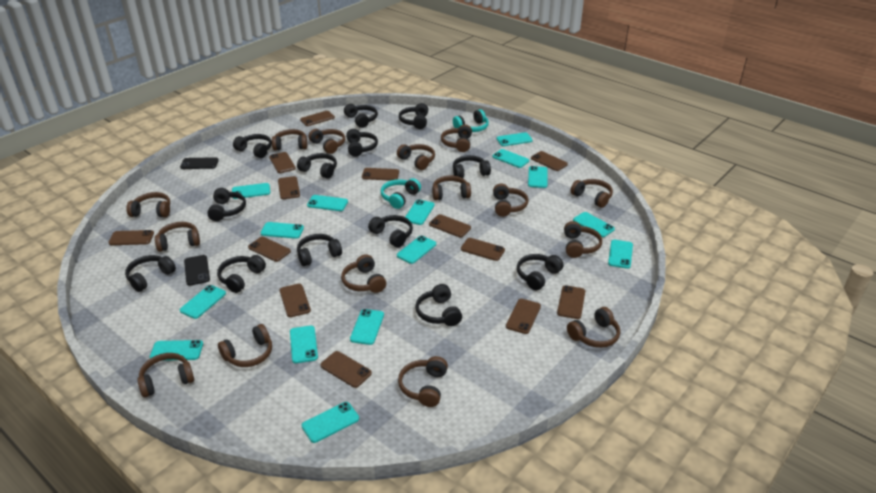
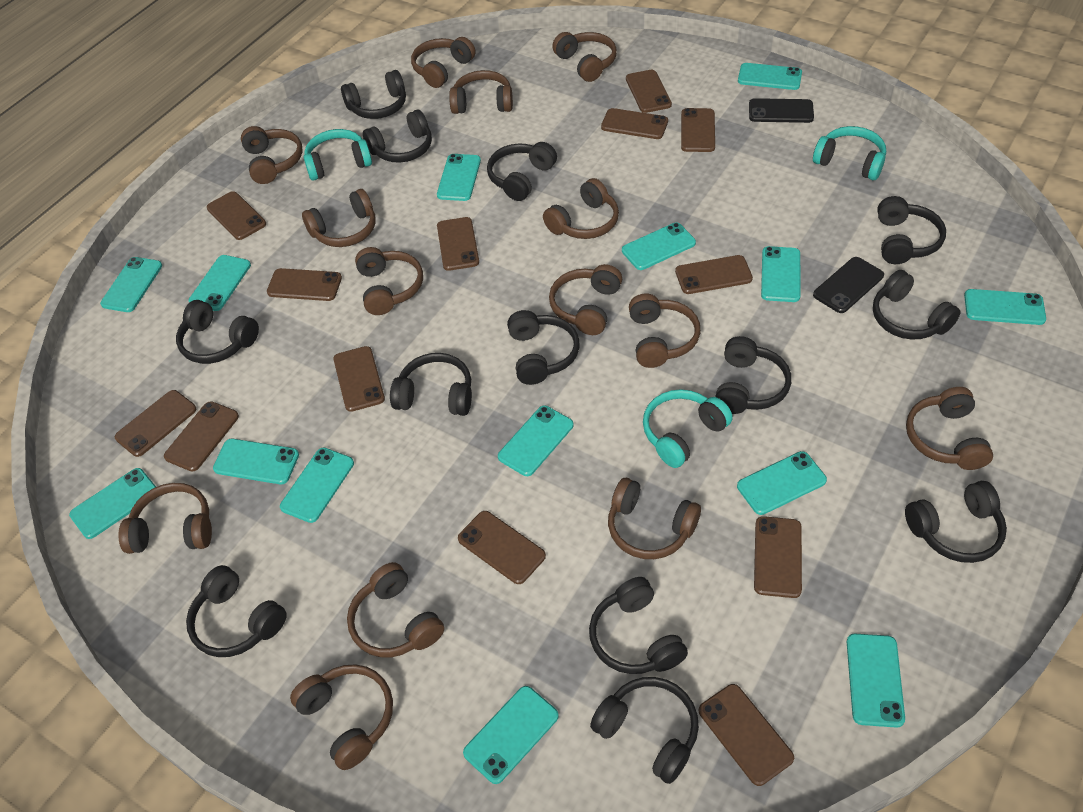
brown headphones: [126,192,170,217] [137,353,194,397] [155,222,200,252] [218,324,272,367] [272,129,307,150] [309,129,345,154] [341,254,386,293] [397,144,435,170] [398,356,448,407] [432,175,471,200] [441,124,472,152] [493,184,528,217] [564,221,602,258] [567,307,620,348] [571,179,613,208] = 15 -> [118,483,212,554] [241,126,303,184] [290,664,393,770] [302,189,376,247] [347,562,444,657] [355,247,423,315] [411,37,476,88] [449,70,513,114] [543,178,619,239] [549,264,622,335] [552,32,617,82] [608,478,701,559] [629,294,700,368] [906,387,993,470] = 14
turquoise headphones: [381,178,421,209] [453,109,489,132] = 2 -> [304,129,372,181] [643,389,733,468] [813,126,886,180] = 3
turquoise phone: [150,340,203,361] [180,285,226,319] [232,183,270,199] [261,222,304,239] [290,326,318,363] [301,402,359,443] [307,195,348,211] [350,309,384,345] [397,236,436,264] [405,199,435,225] [493,149,529,168] [497,132,533,146] [528,166,548,188] [573,212,615,237] [608,240,633,269] = 15 -> [69,468,156,539] [100,257,162,312] [189,255,251,311] [213,439,299,484] [280,448,354,523] [437,154,481,201] [463,686,559,784] [498,406,573,476] [622,223,696,270] [737,451,827,515] [738,63,802,90] [761,246,801,302] [847,634,905,728] [964,289,1046,325] = 14

